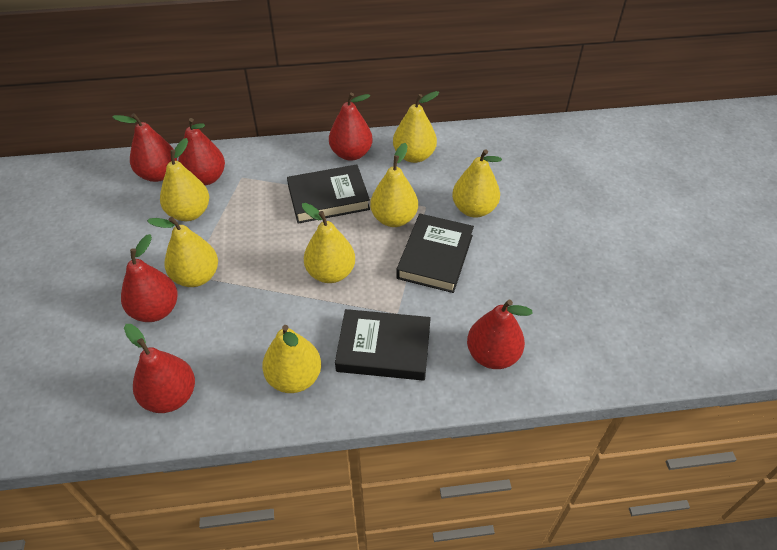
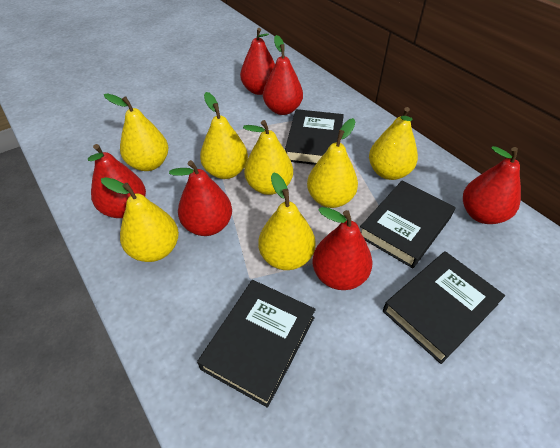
black book: [287,164,370,224] [335,309,431,381] [396,214,474,293] = 3 -> [197,280,316,408] [285,109,344,165] [360,181,455,268] [383,251,505,364] = 4

